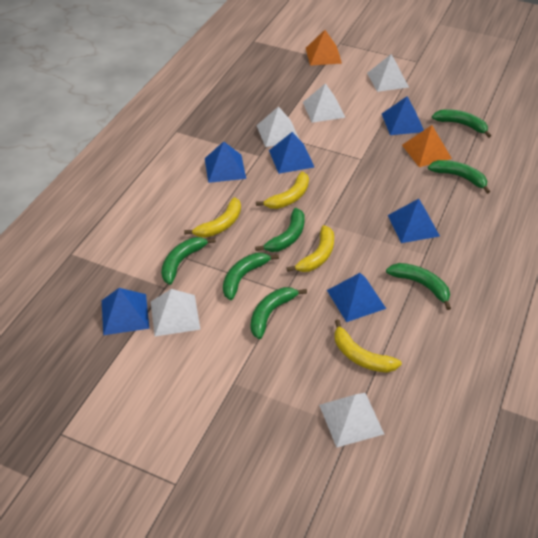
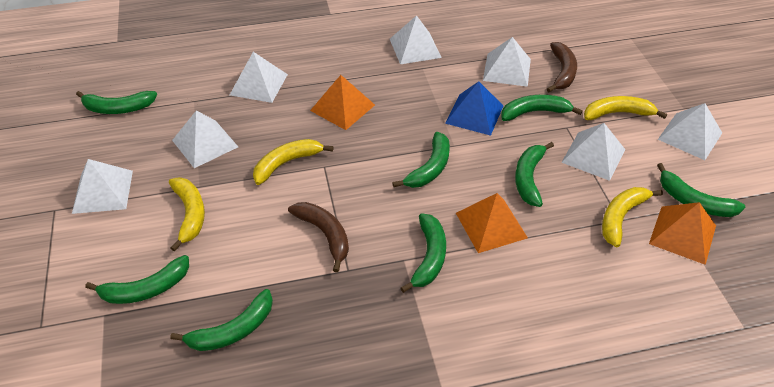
blue pyramid: [102,288,150,335] [205,141,246,183] [269,132,314,174] [327,273,386,322] [382,96,424,135] [388,199,440,243] = 6 -> [445,81,503,136] = 1
brown banana: none = 0 -> [288,202,349,272] [547,42,577,92] = 2
green banana: [161,237,216,285] [223,253,279,300] [251,287,307,339] [255,208,305,252] [386,263,451,310] [428,160,490,194] [432,109,491,138] = 7 -> [76,91,157,114] [85,255,189,304] [170,289,273,351] [392,132,450,188] [401,213,446,293] [501,95,583,121] [515,142,554,207] [657,163,745,217] = 8
orange pyramid: [306,30,342,66] [402,125,452,167] = 2 -> [310,75,375,130] [456,193,528,253] [649,202,716,265] = 3
white pyramid: [151,289,200,336] [256,106,300,147] [303,83,346,123] [319,393,384,448] [367,54,409,92] = 5 -> [72,159,133,214] [172,111,238,168] [230,52,288,103] [390,15,442,64] [483,37,531,87] [561,123,625,181] [658,103,722,160] = 7

